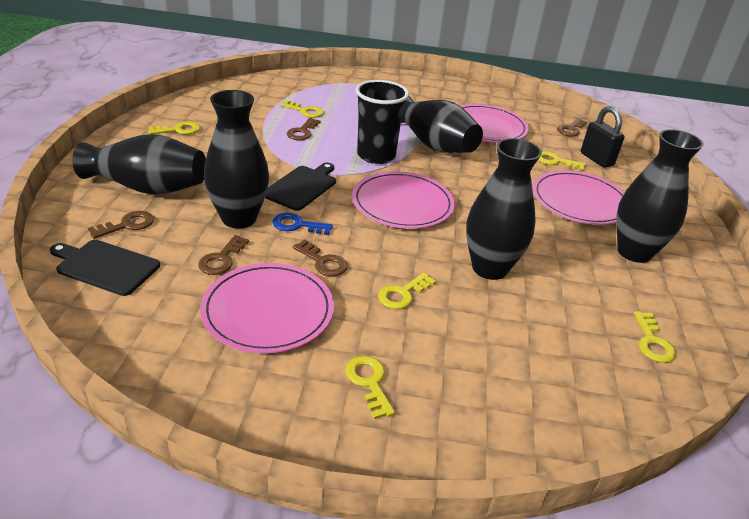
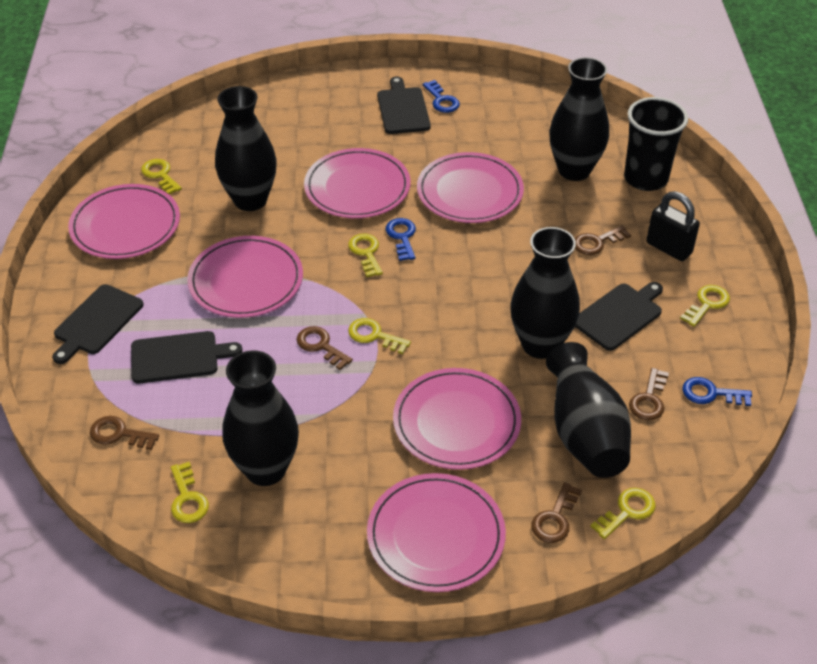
black cutting board: [50,240,160,296] [265,163,336,211] = 2 -> [52,284,144,364] [131,331,242,384] [377,76,431,134] [575,282,663,351] = 4
blue key: [272,213,333,235] = 1 -> [385,218,416,261] [423,80,460,113] [682,377,752,406] = 3
pink plate: [200,263,334,353] [352,171,455,229] [460,104,529,143] [532,170,625,225] = 4 -> [68,184,180,259] [187,236,303,318] [304,148,410,218] [367,473,506,592] [393,368,521,470] [417,152,524,223] = 6

